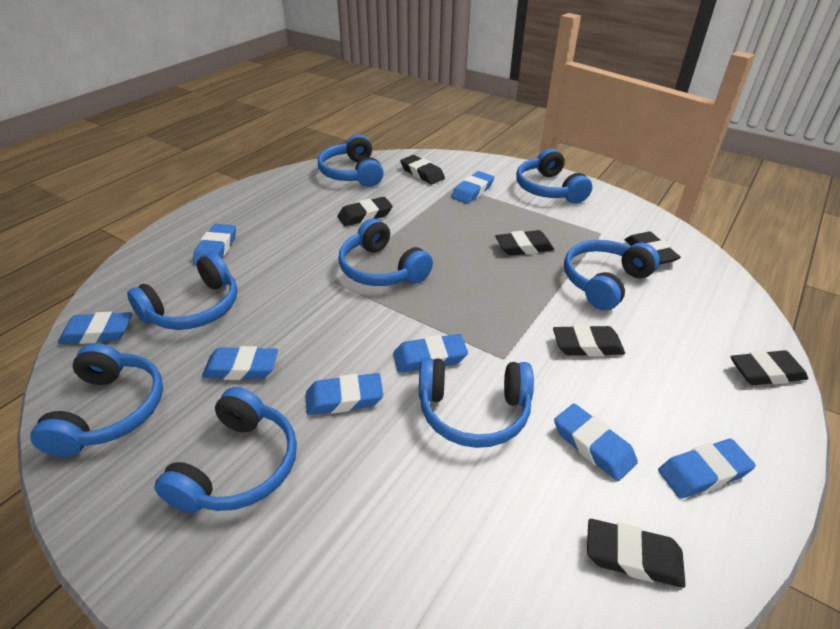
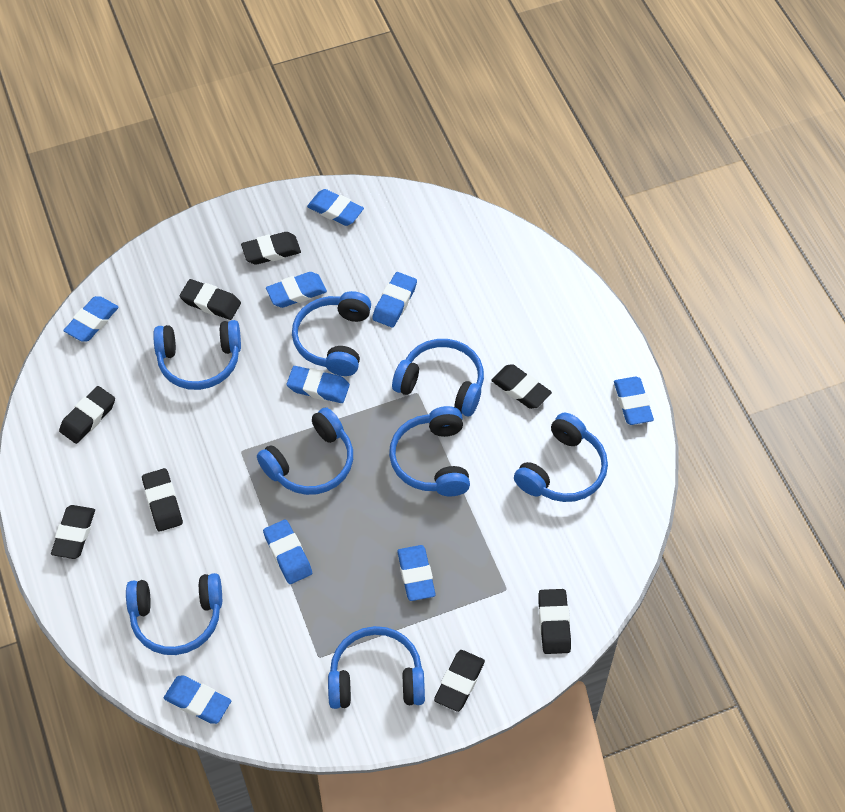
black eraser: [337,197,393,226] [400,155,445,185] [495,230,554,256] [553,325,625,357] [587,519,686,588] [625,232,681,265] [731,350,808,385] = 7 -> [51,505,95,559] [59,386,115,444] [142,468,183,531] [180,279,241,320] [241,232,301,265] [434,650,485,712] [491,364,552,409] [538,589,571,654] = 8
blue eraser: [58,312,132,344] [193,224,236,265] [202,346,278,380] [306,373,383,415] [393,334,468,373] [452,171,494,204] [554,404,638,481] [658,439,756,499] = 8 -> [63,296,119,342] [164,676,231,724] [263,519,312,584] [266,272,327,308] [287,366,350,403] [307,189,364,226] [372,272,417,327] [397,545,436,601] [614,376,654,425] = 9

